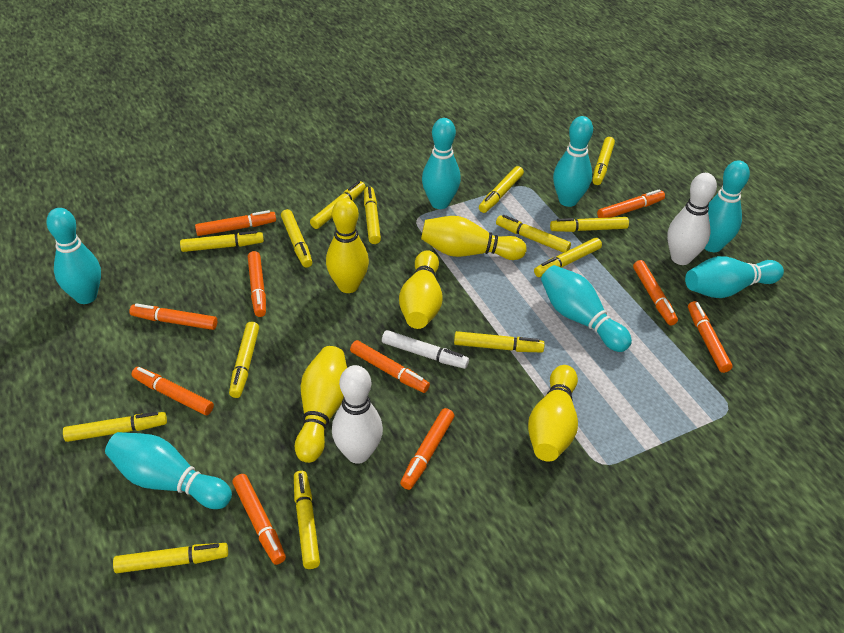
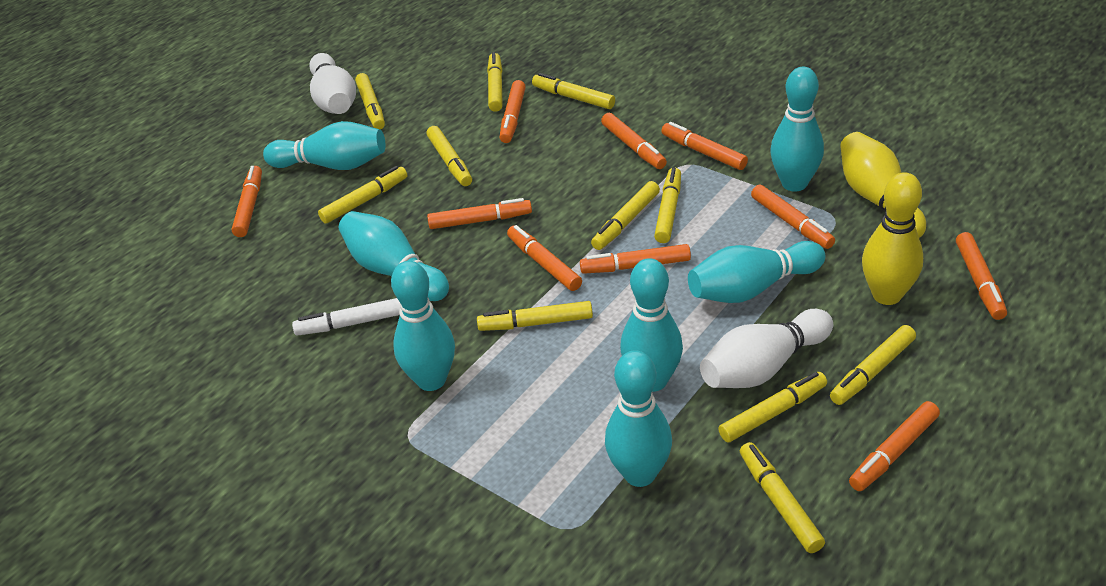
yellow bowling pin: [295,346,347,463] [326,198,369,293] [399,250,442,329] [421,216,526,260] [528,365,578,462] = 5 -> [840,132,926,238] [862,172,923,305] = 2
yellow marker: [63,412,167,442] [113,543,228,573] [180,231,264,252] [229,322,259,398] [281,209,312,268] [294,471,320,569] [310,181,366,229] [364,187,381,244] [454,331,545,352] [479,166,524,213] [496,215,571,253] [534,238,602,277] [550,217,629,232] [592,137,615,185] = 14 -> [318,166,407,224] [355,73,385,129] [427,126,472,186] [477,301,593,331] [487,52,503,112] [532,73,615,109] [591,181,660,250] [654,168,681,243] [718,372,827,443] [740,442,825,553] [830,325,916,405] = 11

